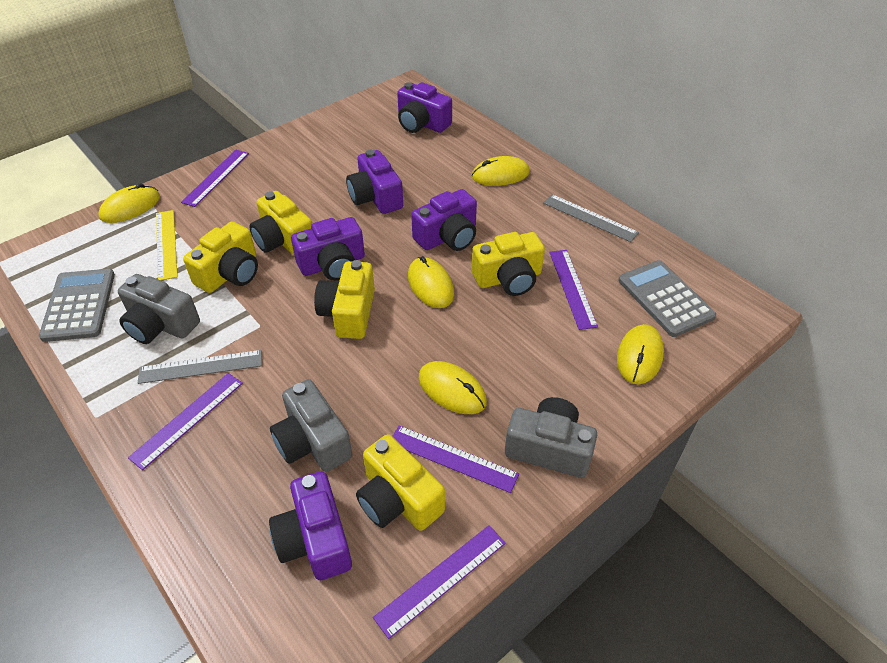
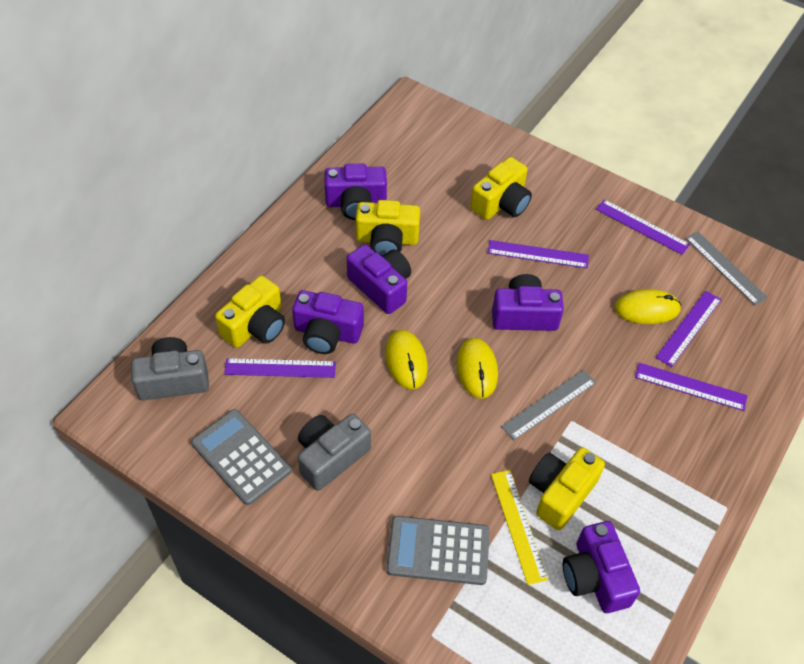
grey camera: [118,274,200,344] [270,379,352,472] [505,397,597,478] = 3 -> [131,337,209,400] [298,414,371,491] = 2
yellow camera: [183,221,258,293] [249,191,312,256] [314,260,375,339] [356,434,445,531] [472,232,545,296] = 5 -> [215,276,285,348] [356,200,420,256] [470,157,532,220] [529,447,605,530] = 4
yellow mouse: [98,183,160,223] [408,256,454,308] [418,361,487,414] [472,156,530,186] [617,324,664,384] = 5 -> [385,330,428,389] [457,338,498,399] [615,289,681,324] = 3

